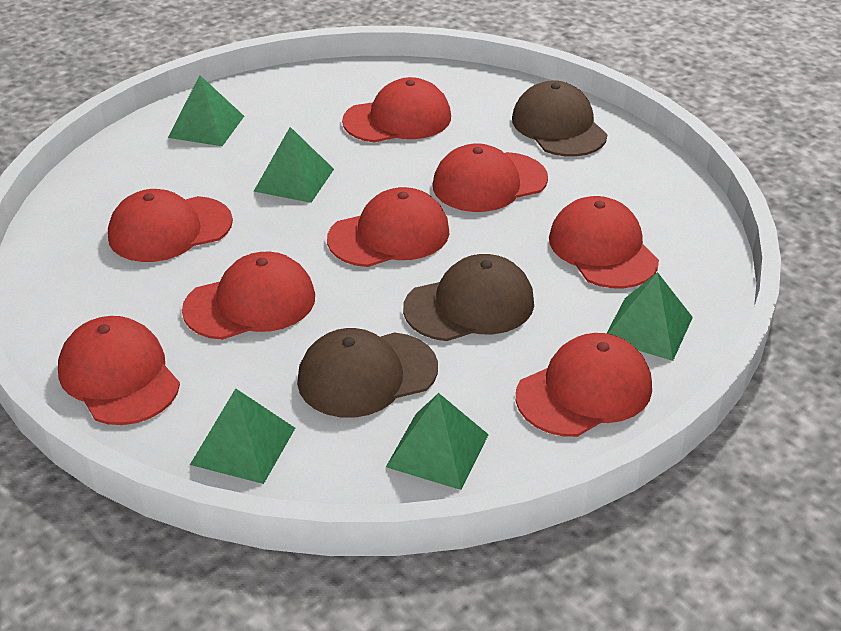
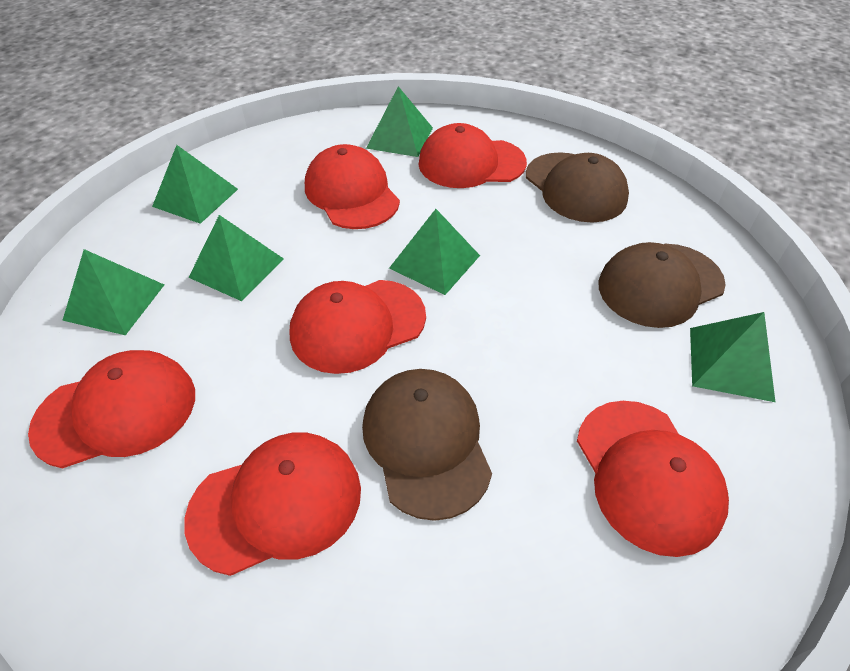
green pyramid: [168,75,244,146] [190,388,295,484] [254,127,334,203] [386,393,489,490] [606,272,693,361] = 5 -> [62,249,164,335] [152,145,238,224] [188,215,284,301] [366,86,433,157] [389,209,480,295] [690,312,775,402] = 6
red cap: [58,316,180,425] [108,189,233,262] [182,252,315,340] [327,187,449,267] [342,77,451,143] [433,143,548,212] [516,333,652,437] [549,196,659,288] = 8 -> [28,350,195,469] [184,432,361,576] [289,280,426,374] [305,144,400,229] [418,123,527,188] [577,401,729,557] = 6

